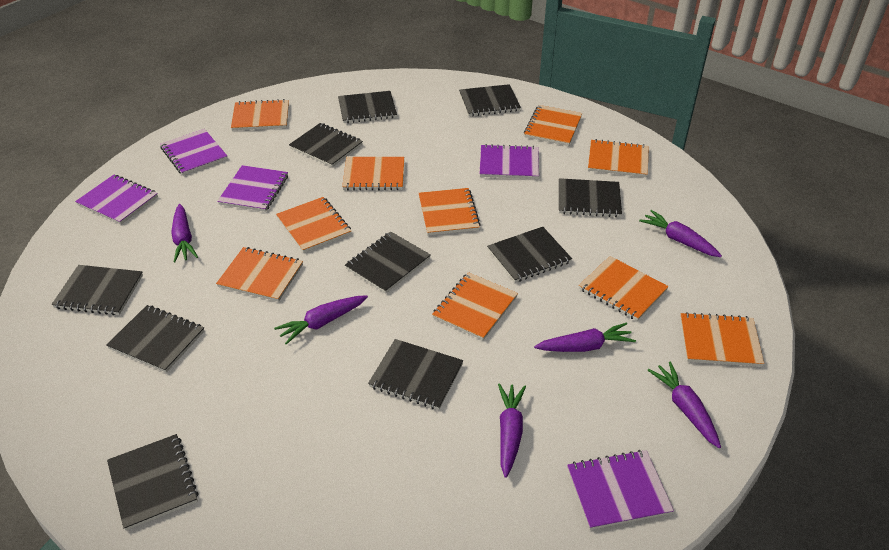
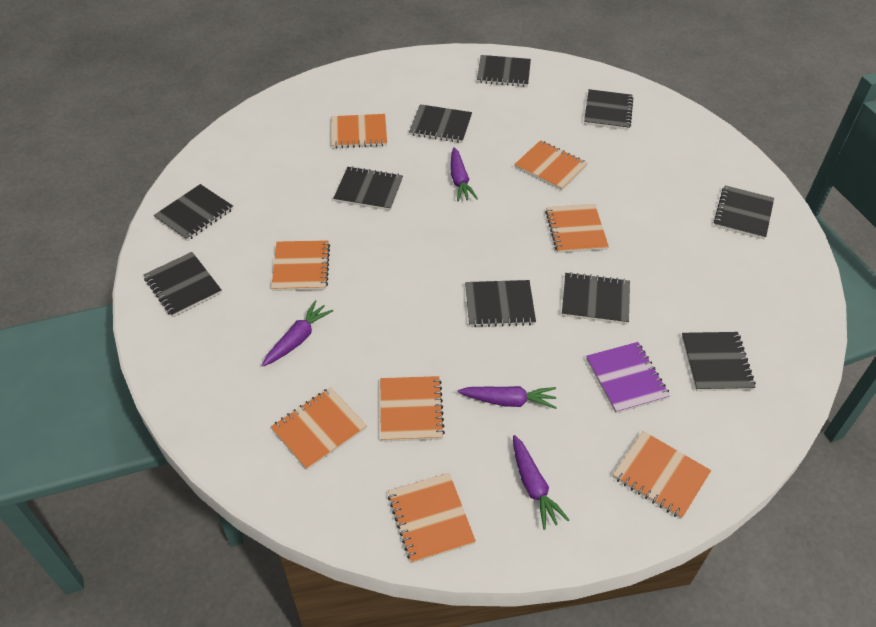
orange notebook: [216,247,303,302] [231,99,289,131] [276,197,351,253] [342,157,404,190] [419,188,481,235] [432,272,518,340] [524,105,582,146] [579,256,669,321] [588,139,649,177] [680,312,764,367] = 10 -> [271,240,330,291] [271,387,367,470] [331,114,387,149] [380,376,445,442] [388,473,476,563] [514,140,588,191] [545,204,609,253] [613,431,711,519] = 8
purple carrot: [171,204,198,263] [274,295,368,345] [498,383,526,478] [534,323,636,352] [639,210,722,257] [648,362,721,448] = 6 -> [262,300,333,366] [451,147,478,202] [458,386,557,409] [513,435,569,530] = 4
purple notebook: [75,175,158,224] [160,129,228,175] [217,165,288,212] [480,144,539,179] [567,450,674,530] = 5 -> [586,342,670,413] = 1

